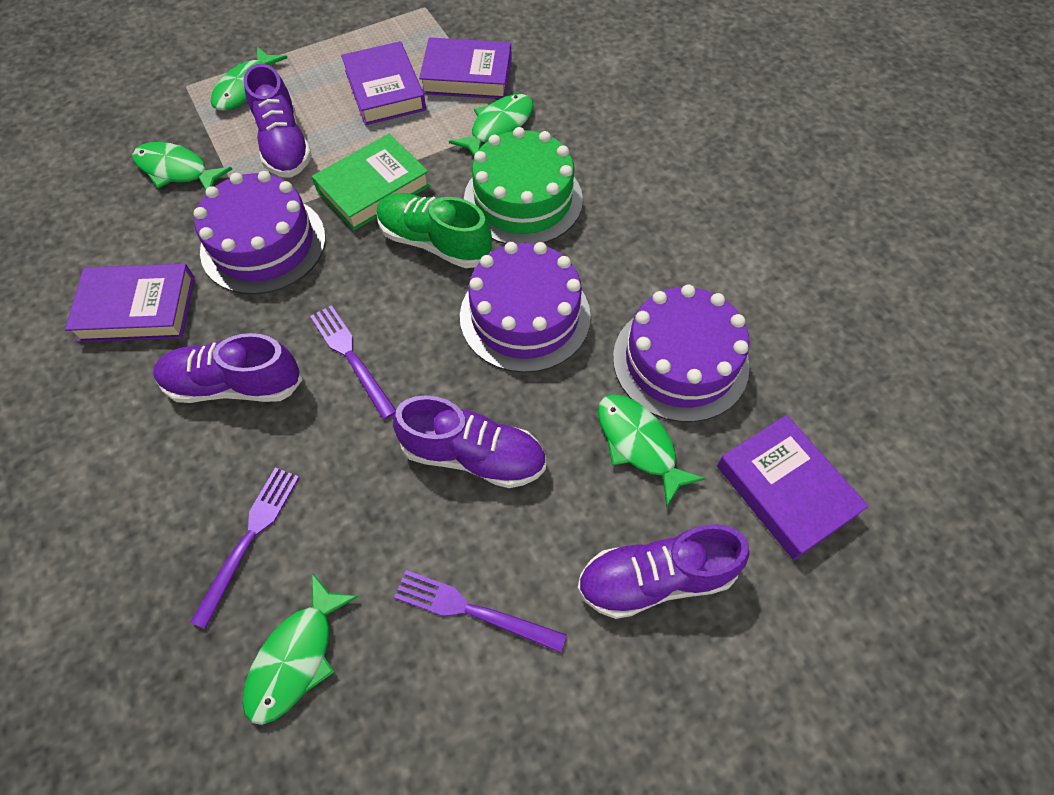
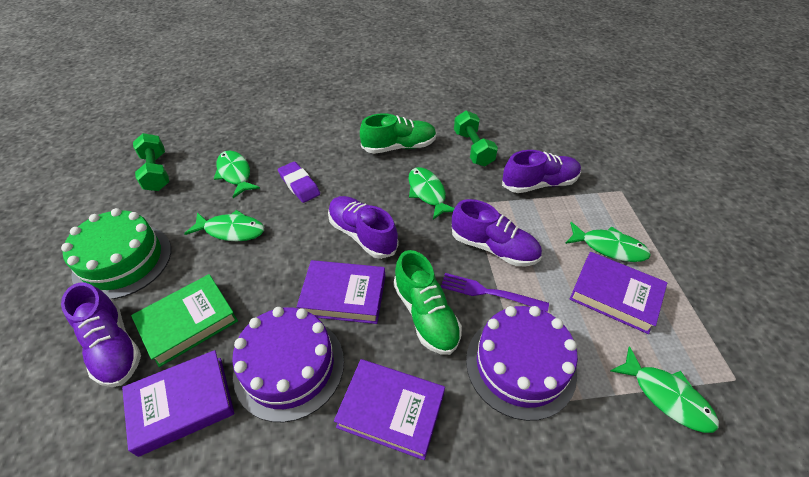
green dumbbell: none = 0 -> [133,133,169,191] [454,111,498,166] = 2
green shoe: [377,193,492,268] = 1 -> [360,113,437,154] [393,250,462,355] = 2
purple cake: [194,171,326,294] [460,242,591,373] [613,284,750,422] = 3 -> [232,307,344,422] [466,306,578,421] = 2
purple eraser: none = 0 -> [278,161,320,203] = 1
purple fork: [190,467,300,629] [310,305,396,420] [394,570,567,653] = 3 -> [441,273,549,312] = 1

